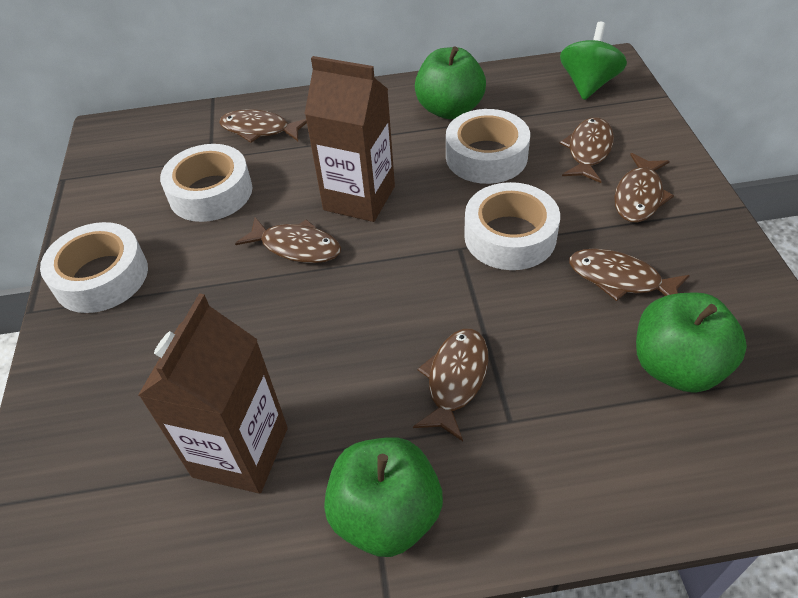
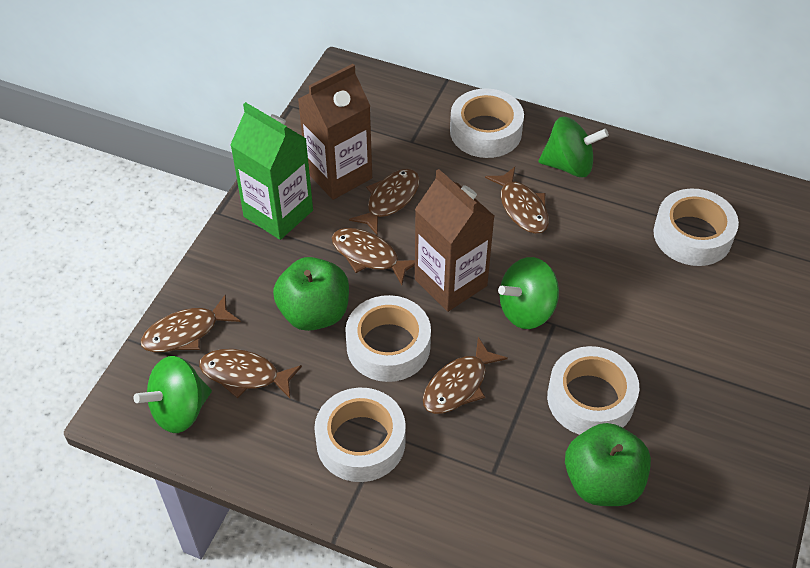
green apple: [324,437,443,557] [415,47,486,119] [636,292,747,393] = 3 -> [273,257,349,331] [565,423,651,506] = 2
green carton: none = 0 -> [230,102,313,240] = 1
green spinning top: [560,22,627,100] = 1 -> [134,356,212,433] [498,257,559,329] [539,117,609,177] = 3
white tape: [40,222,148,313] [160,144,252,222] [446,109,530,184] [464,182,560,270] = 4 -> [314,388,406,482] [345,295,431,382] [450,88,524,158] [547,346,639,435] [653,189,739,266] = 5

